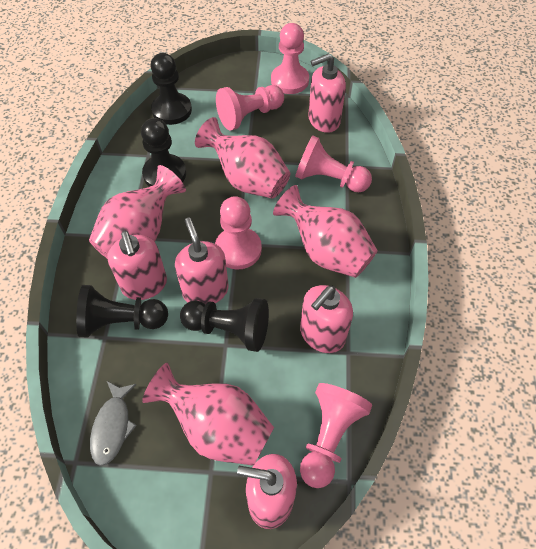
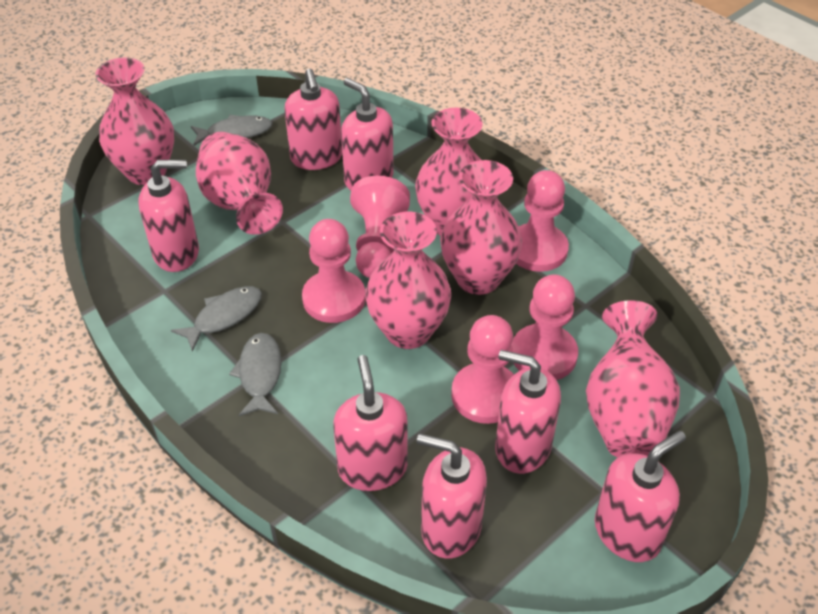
black pawn: [76,285,168,337] [141,118,186,187] [151,53,192,125] [180,298,269,352] = 4 -> none = 0
grey fish: [90,381,137,466] = 1 -> [171,286,262,352] [191,115,272,146] [229,333,281,416] = 3
pink soap dispenser: [107,231,167,300] [175,217,229,304] [237,454,297,529] [300,285,353,353] [308,53,346,133] = 5 -> [138,160,199,272] [284,68,342,170] [333,355,408,491] [341,78,394,190] [417,433,487,559] [495,350,561,474] [595,431,686,562] = 7
pink vase: [89,165,186,259] [142,362,274,466] [195,117,290,199] [273,185,378,278] = 4 -> [95,57,174,185] [196,132,283,235] [365,212,451,349] [415,108,483,236] [440,160,522,295] [586,300,680,457] = 6

